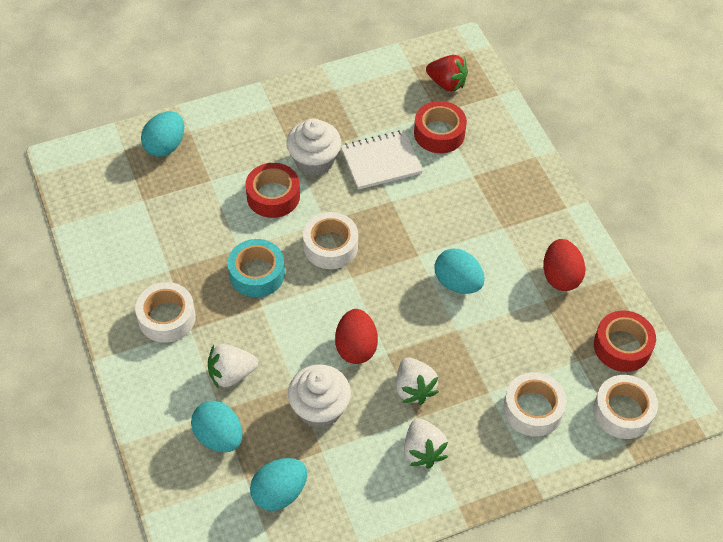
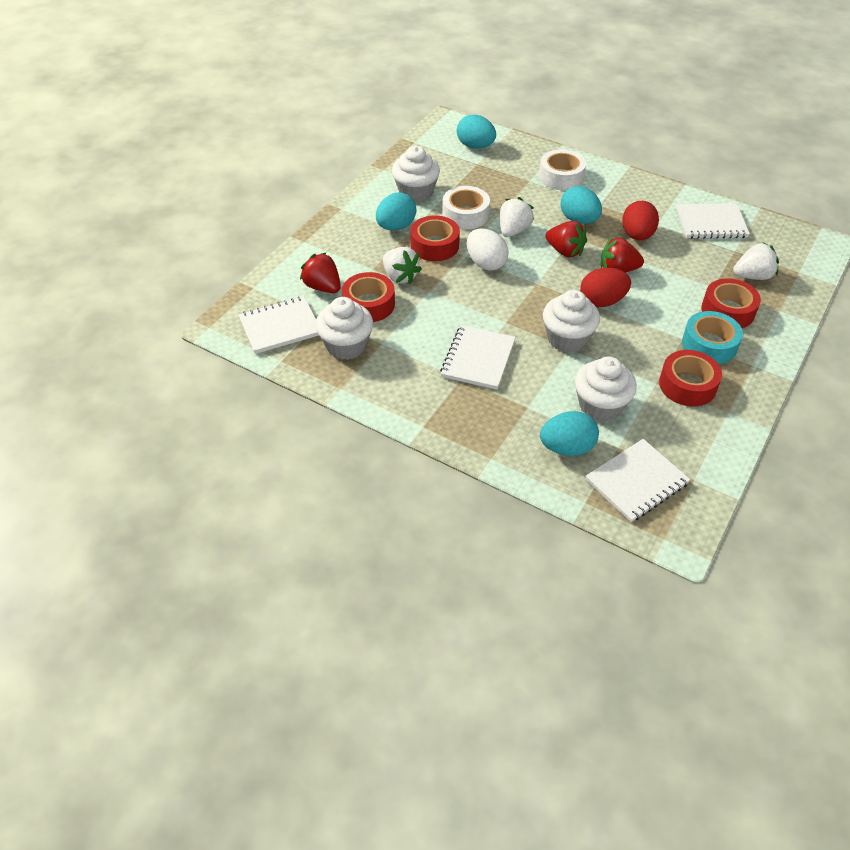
red strawberry: [426,55,468,92] = 1 -> [300,252,341,293] [546,221,587,257] [601,237,644,273] = 3
red tape: [245,163,300,218] [414,101,467,153] [594,310,656,372] = 3 -> [342,272,395,322] [410,215,460,261] [659,350,722,406] [701,278,761,328] = 4
white cupcake: [287,118,341,176] [288,364,351,428] = 2 -> [316,297,373,360] [392,146,440,202] [543,290,600,353] [575,357,637,422] = 4
white egg: none = 0 -> [467,229,509,271] = 1
white notebook: [341,130,423,190] = 1 -> [239,296,319,354] [440,325,516,390] [586,439,690,522] [676,203,750,239] = 4
white tape: [135,282,196,343] [303,212,358,269] [503,372,567,437] [593,375,658,439] = 4 -> [442,186,490,229] [539,149,586,190] = 2

